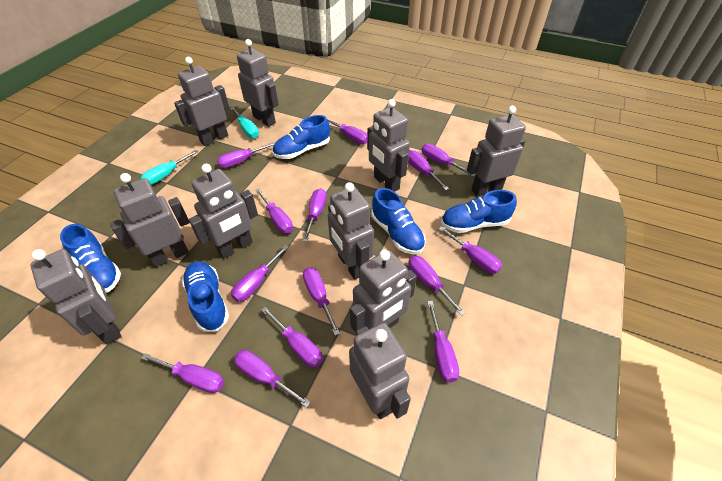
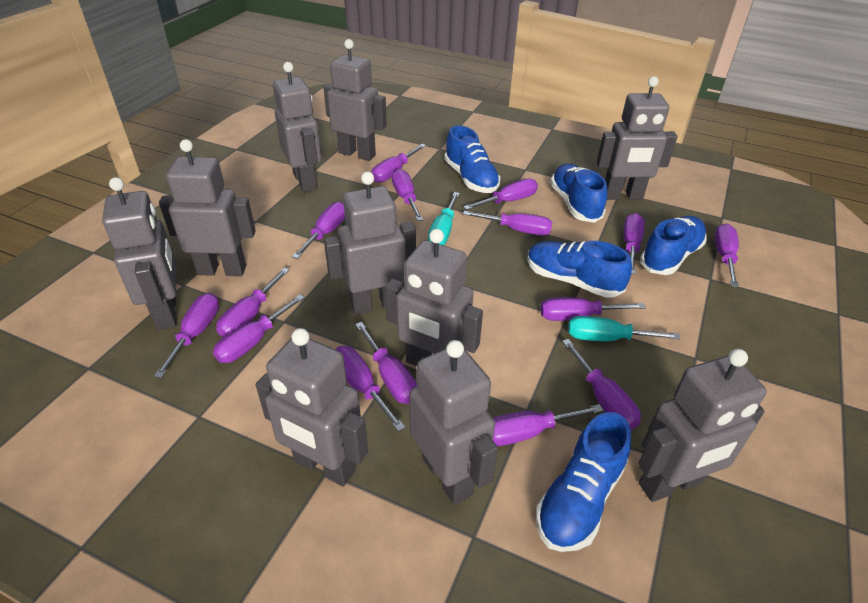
purple screwdriver: [141,353,224,393] [217,142,275,168] [231,245,289,302] [234,350,311,408] [255,189,293,233] [261,306,323,368] [302,188,327,242] [303,267,340,336] [327,118,367,144] [408,150,449,190] [408,256,465,316] [421,144,475,176] [427,301,459,382] [438,226,502,274] = 14 -> [154,293,219,378] [213,294,305,363] [216,268,290,337] [292,202,345,259] [335,346,405,432] [355,322,417,404] [371,144,426,183] [392,169,423,221] [463,178,538,210] [463,211,552,235] [493,404,603,446] [540,297,646,321] [562,339,641,430] [623,213,645,274] [714,224,739,287] = 15

